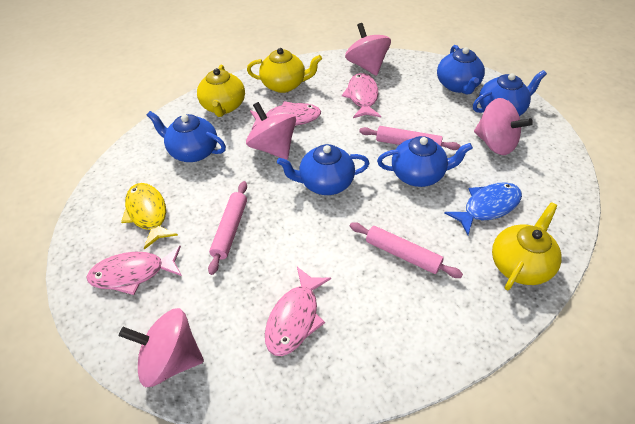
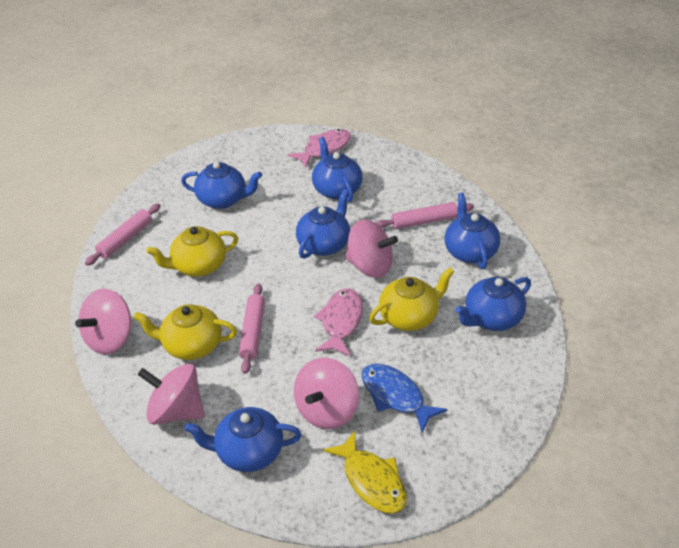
blue teapot: [147,111,226,162] [277,144,370,195] [377,136,473,187] [437,45,485,94] [473,70,547,116] = 5 -> [181,162,262,209] [184,407,301,472] [296,189,350,259] [312,137,363,202] [445,193,500,269] [455,277,531,331] = 6
pink fish: [86,246,182,295] [250,101,321,129] [265,267,331,356] [342,73,381,118] = 4 -> [288,129,351,168] [314,288,363,356] = 2

